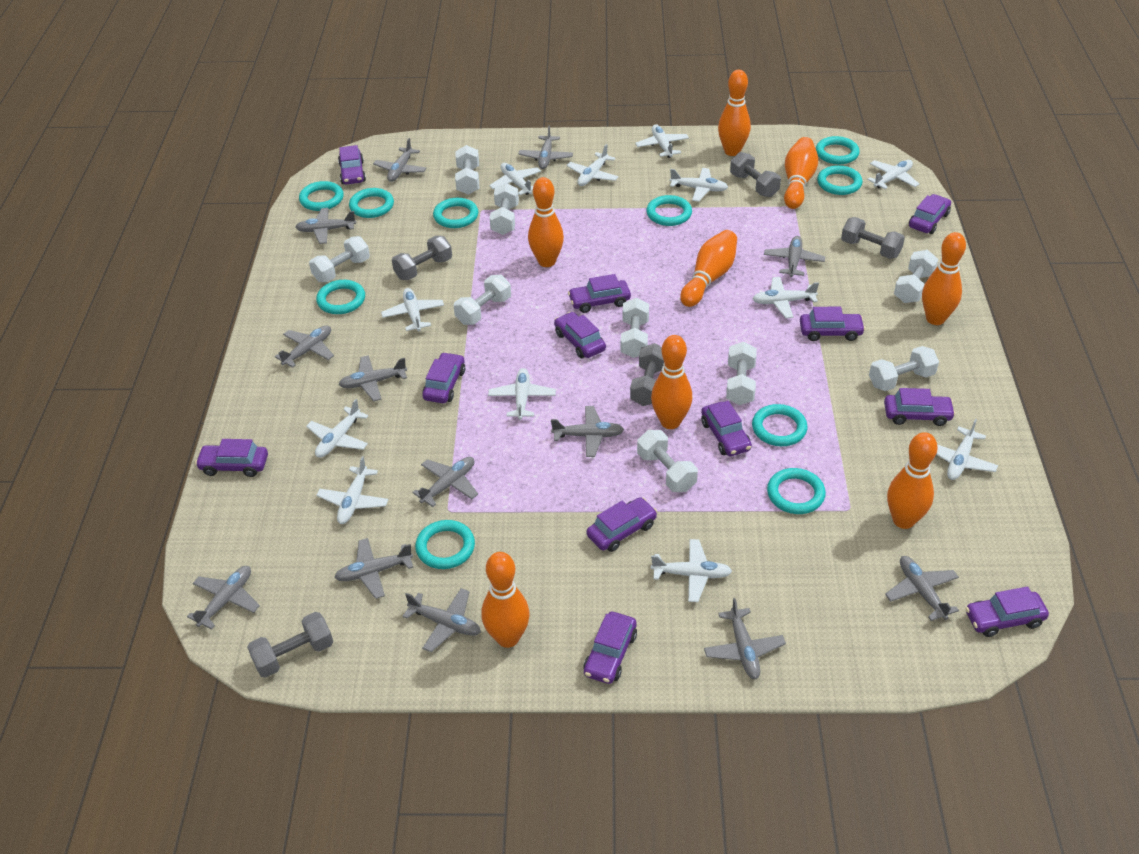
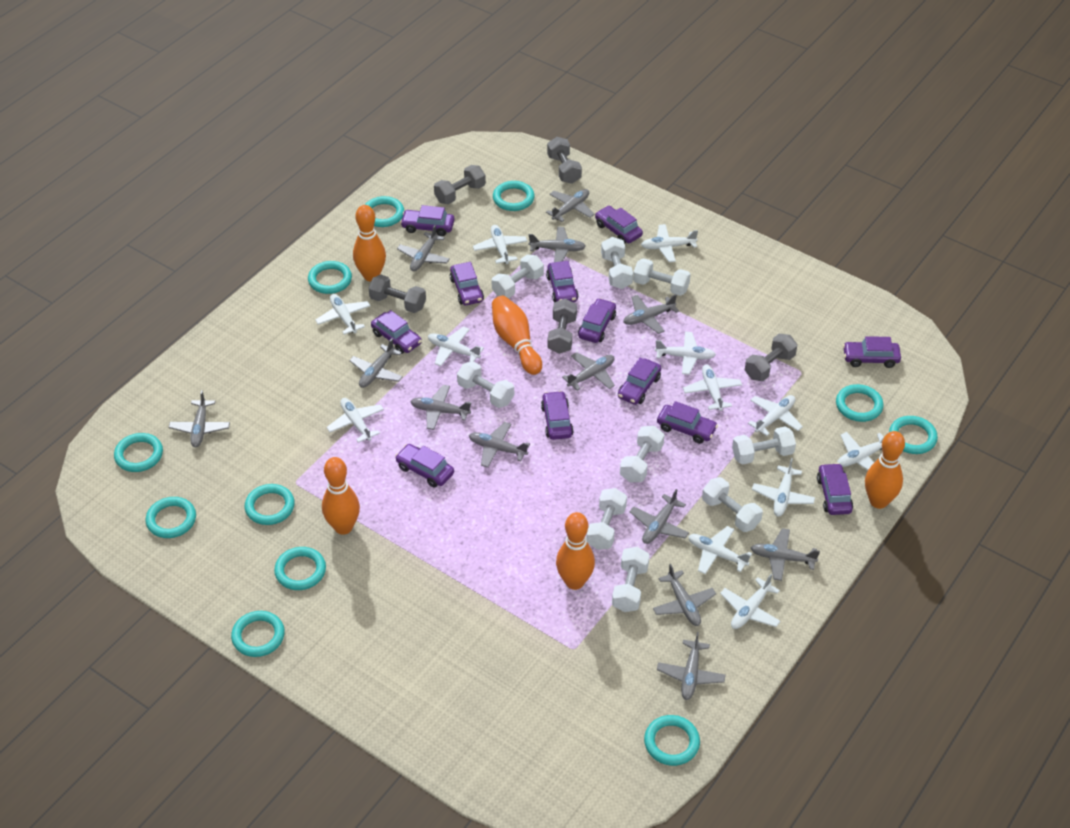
orange bowling pin: [482,552,530,648] [528,177,564,267] [651,335,692,429] [680,230,737,307] [718,70,751,156] [784,137,818,209] [887,432,938,529] [922,232,966,325] = 8 -> [322,457,360,535] [353,205,386,281] [492,296,542,375] [556,512,595,590] [865,431,905,509] = 5
turquoise ring: [299,181,344,211] [316,280,365,314] [349,188,394,218] [415,520,475,569] [433,198,478,228] [646,195,692,226] [752,404,808,446] [767,468,826,514] [816,136,860,164] [817,165,862,195] = 10 -> [114,433,163,472] [146,497,196,538] [231,611,285,657] [245,484,295,525] [274,547,326,590] [308,261,352,294] [365,196,404,227] [493,181,535,211] [644,715,700,766] [836,384,884,422] [889,416,938,454] = 11

